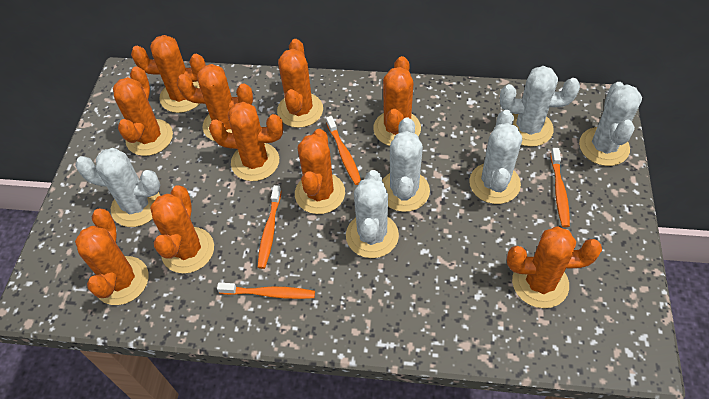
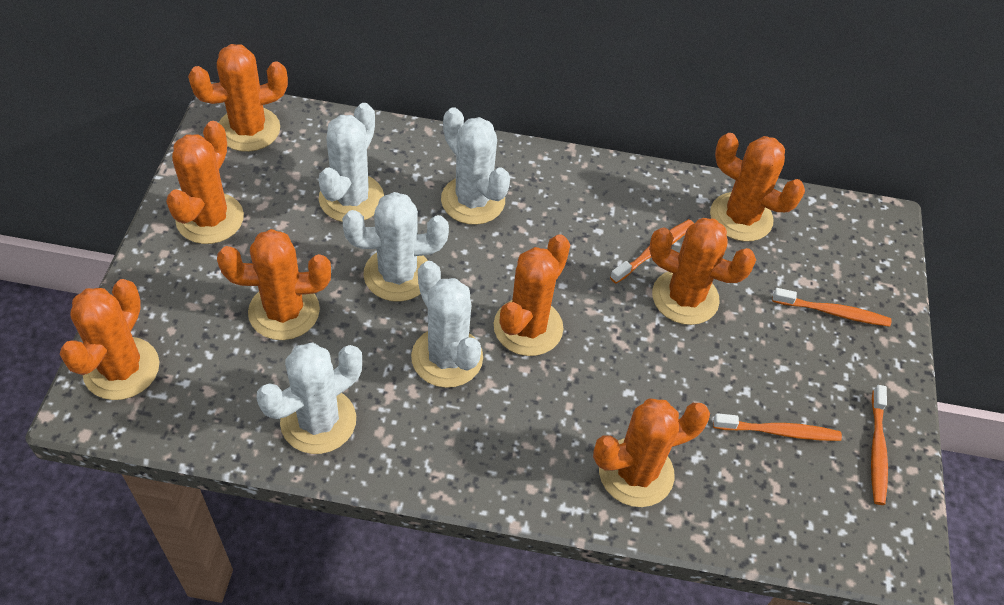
orange cactus: [75,209,149,305] [113,66,173,156] [131,35,206,113] [150,185,214,274] [177,64,253,141] [209,102,283,181] [277,39,323,128] [295,129,345,214] [373,56,421,146] [507,226,602,308] = 10 -> [60,279,159,400] [166,121,244,244] [188,44,288,152] [217,229,331,340] [494,234,570,356] [593,398,710,507] [649,218,756,325] [710,133,805,242] = 8
white cactus: [75,148,160,227] [346,170,399,258] [382,118,430,212] [469,110,522,204] [500,66,580,147] [579,82,642,166] = 6 -> [257,343,362,454] [318,103,384,222] [342,192,449,302] [411,261,483,388] [441,108,510,225] = 5

